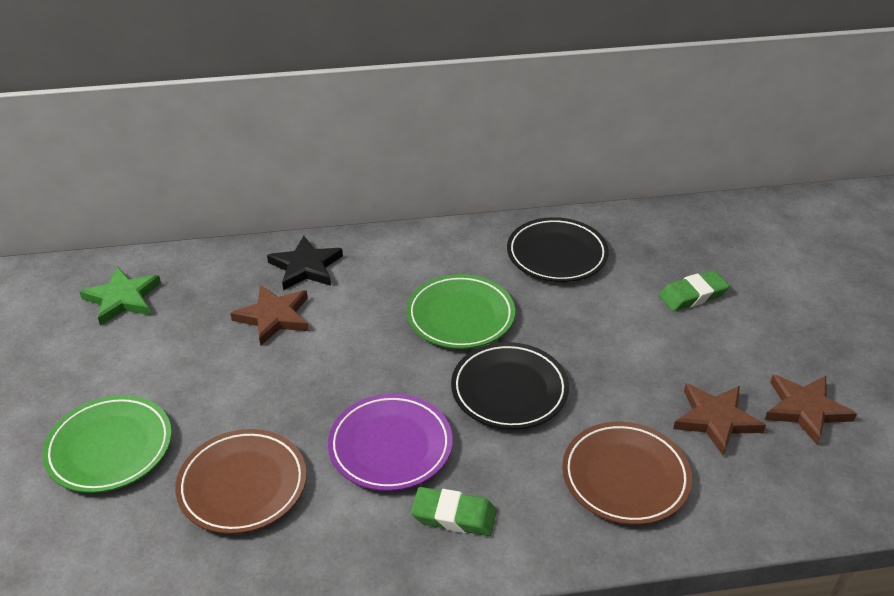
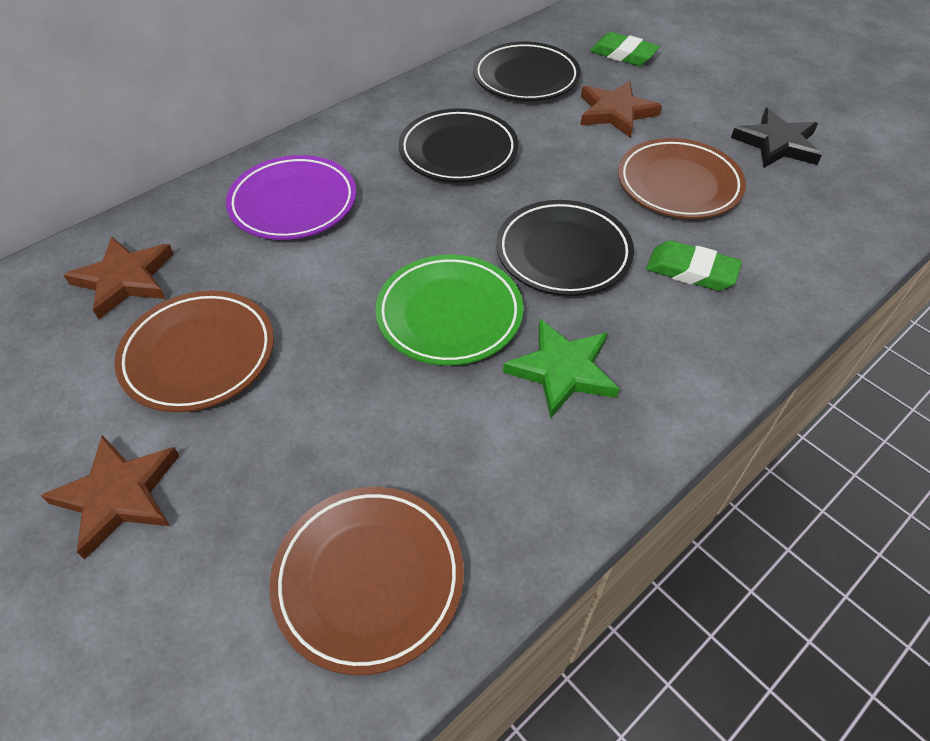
black plate: [451,342,569,430] [507,217,609,282] = 2 -> [398,108,518,182] [473,41,581,101] [496,200,634,296] = 3
brown plate: [175,429,307,534] [562,422,692,525] = 2 -> [114,291,274,412] [270,487,464,675] [618,138,746,219] = 3
green plate: [42,395,172,493] [406,274,515,349] = 2 -> [375,255,523,366] = 1

